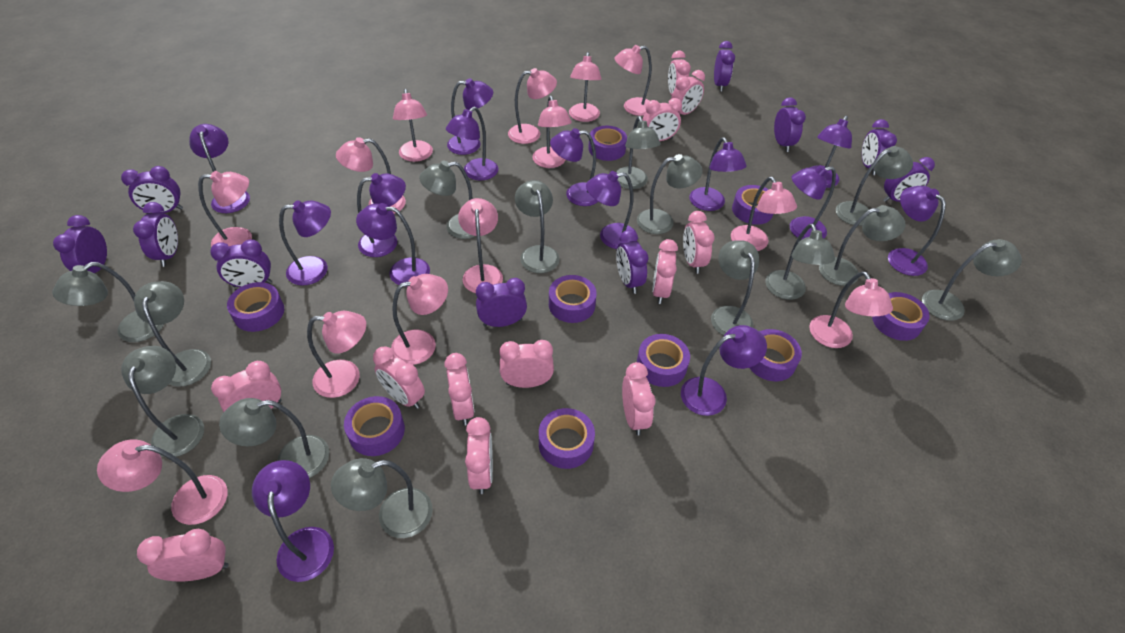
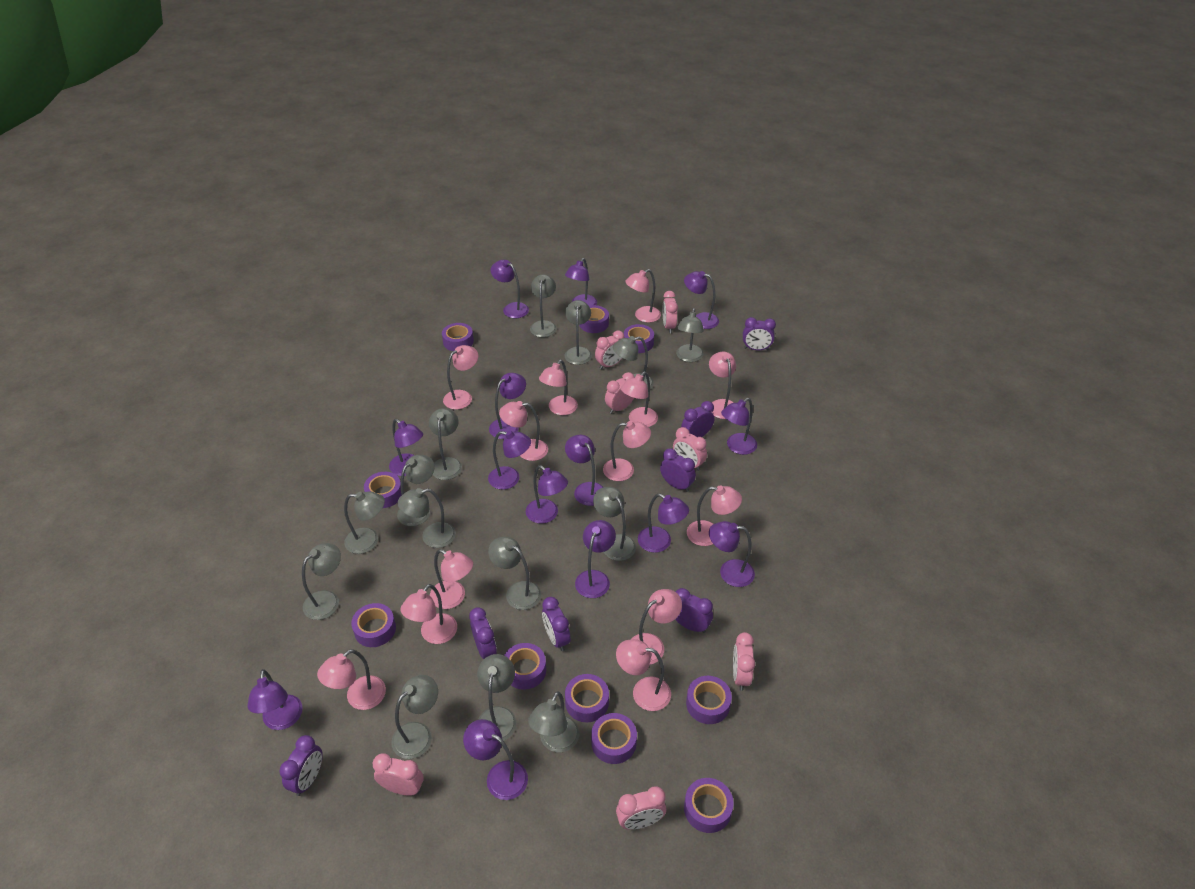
pink clock: [137,529,228,582] [211,361,281,412] [373,346,425,409] [444,353,474,426] [465,417,493,494] [500,340,554,388] [622,362,656,435] [643,98,682,141] [652,239,678,304] [668,50,691,95] [671,70,705,115] [683,211,715,274] = 12 -> [373,753,424,796] [595,330,624,370] [605,372,635,414] [616,786,666,830] [662,291,678,333] [673,427,707,471] [733,632,755,691] = 7
purple clock: [53,215,107,273] [121,166,183,214] [133,202,178,267] [210,240,272,287] [476,278,527,327] [616,230,649,294] [714,41,735,92] [774,97,806,152] [862,119,897,175] [883,157,935,202] = 10 -> [280,735,323,796] [469,607,497,659] [542,597,570,651] [660,448,696,492] [675,588,713,633] [681,401,714,437] [743,317,776,350] = 7
purple tape: [227,282,284,332] [344,396,405,456] [539,408,595,469] [549,275,597,323] [588,126,627,161] [637,334,690,387] [732,185,773,225] [750,329,802,381] [872,292,930,341] = 9 -> [351,603,396,647] [364,472,402,508] [442,323,474,351] [504,643,546,690] [565,674,609,722] [579,305,609,333] [591,713,637,764] [624,324,654,353] [684,778,734,833] [686,676,732,724] = 10

